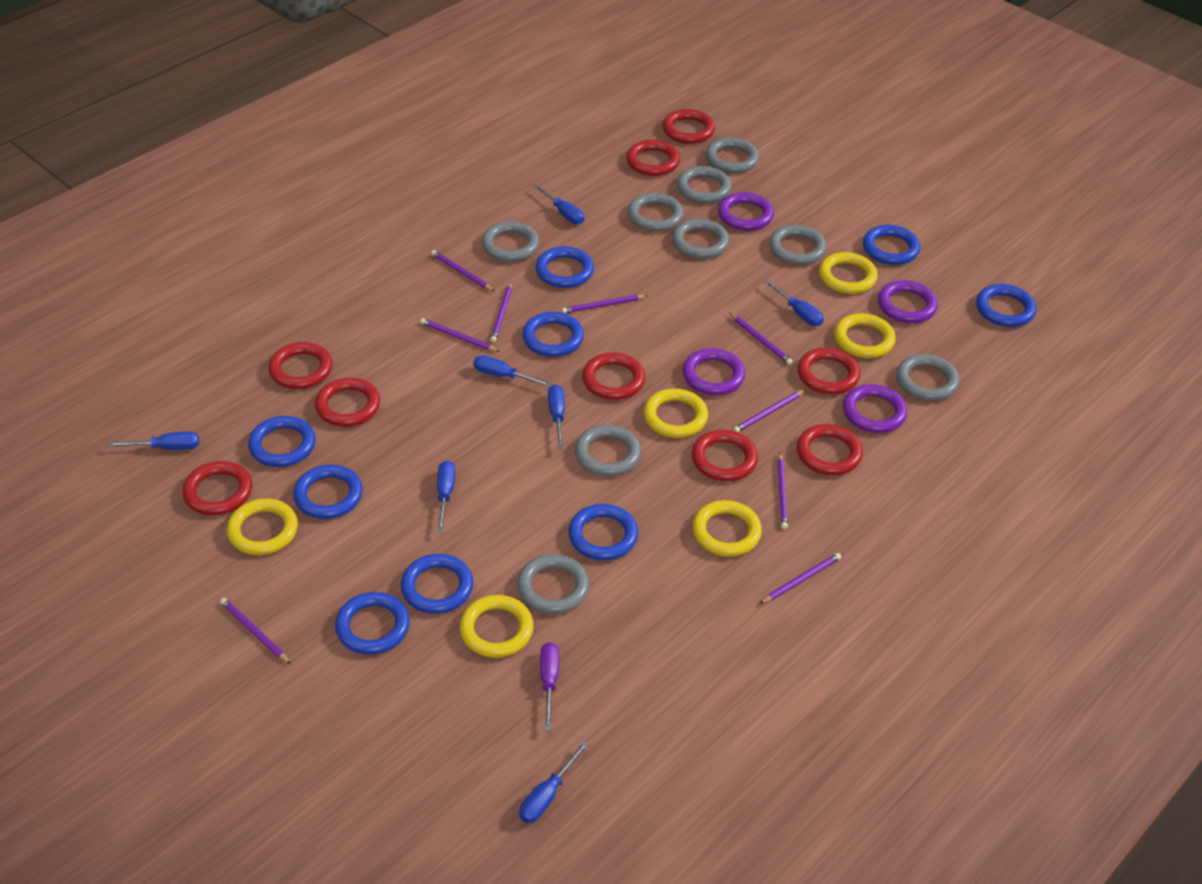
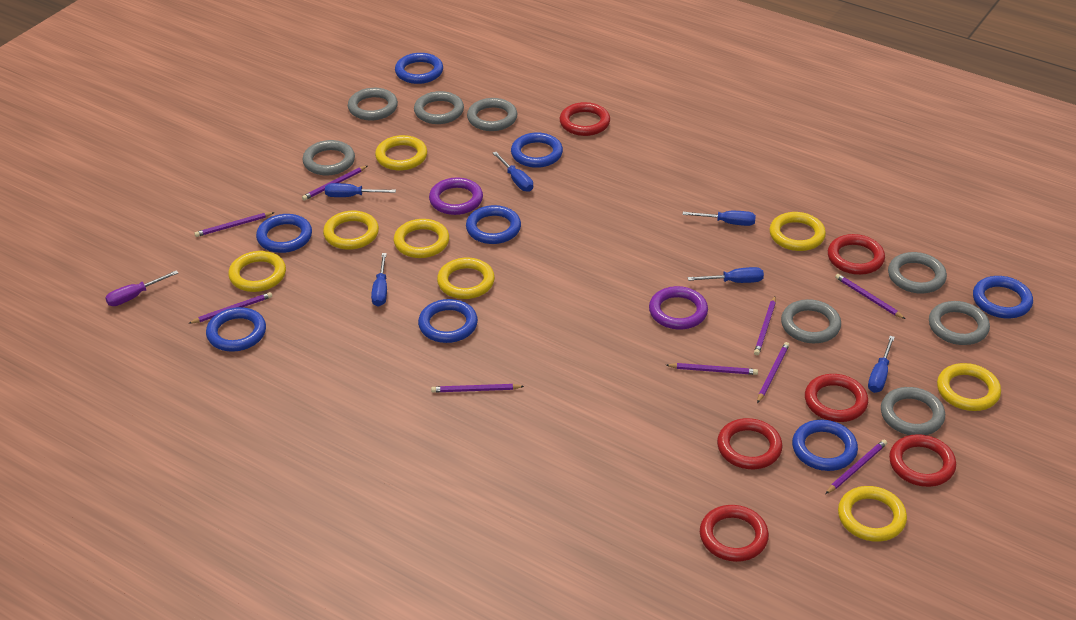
blue ring: [248,416,316,467] [293,465,363,519] [335,592,410,655] [401,554,473,614] [522,312,584,357] [535,246,594,288] [568,504,638,560] [863,225,920,265] [976,284,1036,327] = 9 -> [206,307,266,352] [256,214,312,253] [395,53,443,84] [418,299,478,343] [466,205,521,244] [511,133,563,168] [792,420,858,471] [973,276,1033,318] = 8
blue screwdriver: [108,432,199,450] [437,460,455,532] [473,355,552,387] [519,741,589,823] [534,184,584,224] [548,384,565,449] [764,280,824,326] = 7 -> [325,183,396,197] [371,253,387,307] [493,152,533,192] [683,211,756,226] [688,267,764,283] [868,336,895,393] = 6
grey ring: [482,221,539,262] [517,554,589,614] [575,425,641,476] [628,193,684,232] [672,219,729,259] [677,166,732,204] [706,137,759,173] [769,225,826,265] [896,354,960,401] = 9 -> [303,140,355,175] [348,88,398,120] [414,91,464,124] [467,98,518,131] [781,299,841,343] [881,387,945,435] [888,252,947,294] [929,301,990,345] = 8
purple ring: [683,348,745,395] [718,192,774,231] [843,384,907,433] [878,280,938,323] = 4 -> [429,177,483,215] [649,286,708,329] = 2
red ring: [182,461,252,515] [268,342,332,389] [315,378,380,427] [582,352,645,400] [626,140,680,176] [663,109,715,144] [692,430,758,481] [797,424,863,475] [798,348,860,394] = 9 -> [560,102,610,136] [700,505,769,562] [717,418,783,469] [805,374,868,422] [828,234,885,275] [889,434,956,487] = 6
yellow ring: [227,498,298,555] [460,595,534,658] [644,388,708,438] [692,500,762,556] [819,252,878,294] [834,313,896,358] = 6 -> [228,251,286,292] [323,211,379,250] [375,135,427,170] [394,219,449,258] [437,258,495,299] [769,212,826,251] [838,486,907,542] [937,363,1001,411] = 8

